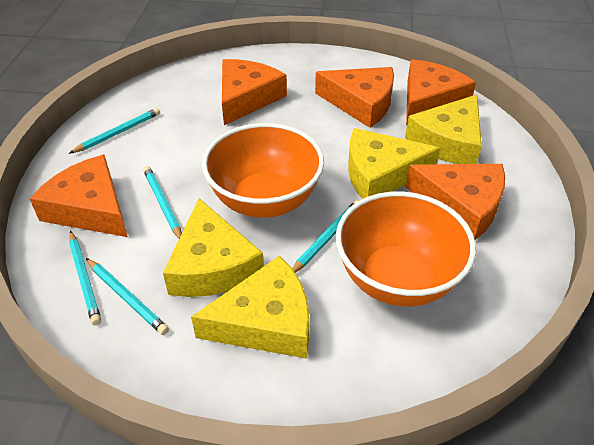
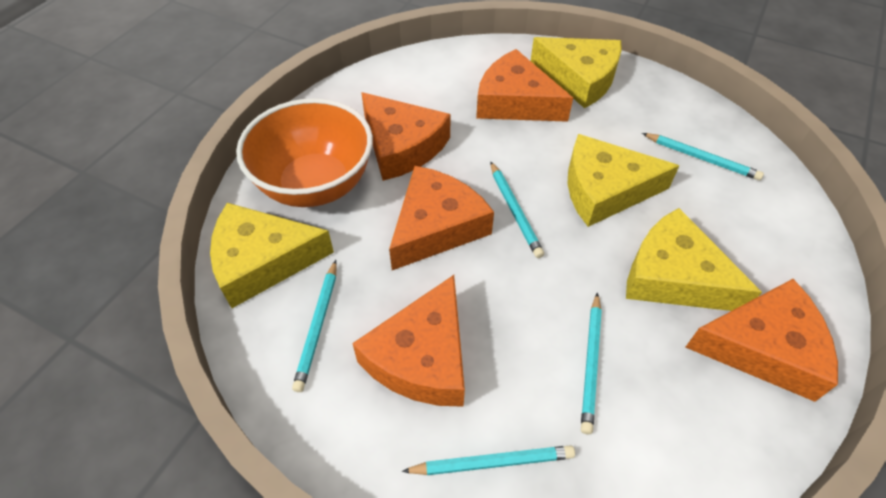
orange bowl: [202,123,324,218] [336,192,476,306] = 2 -> [236,98,373,207] = 1

